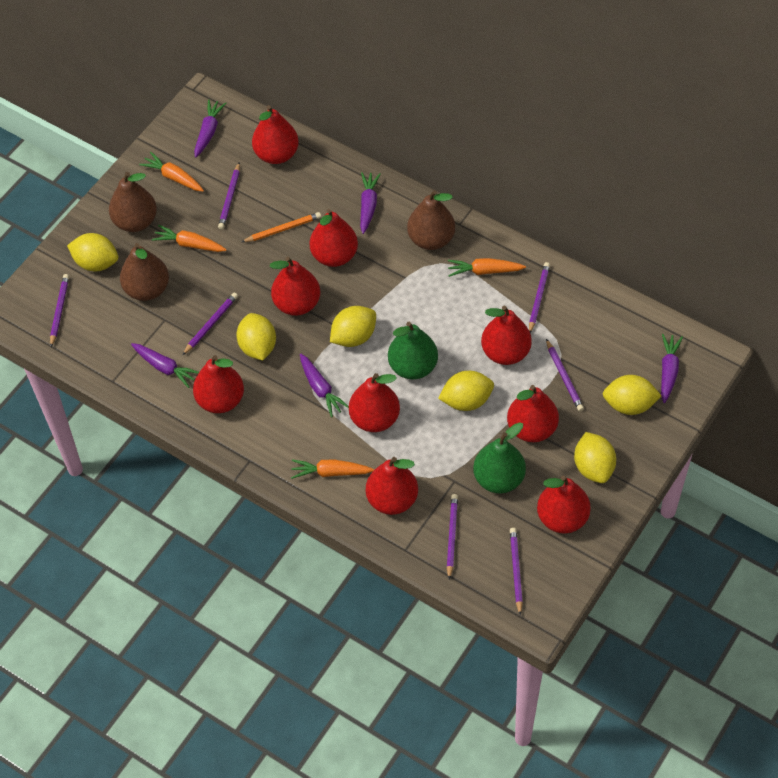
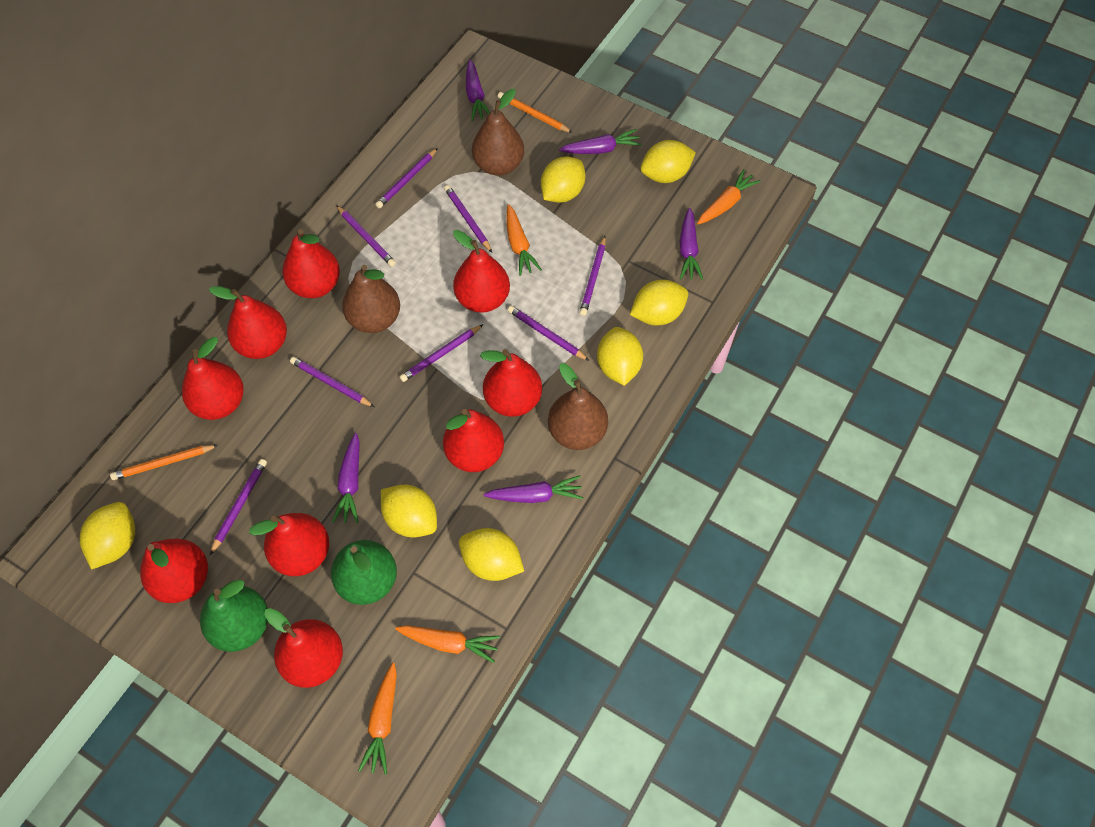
orange pencil: [242,212,321,242] = 1 -> [110,445,218,480] [498,92,573,133] = 2
purple pencil: [50,274,69,347] [183,293,238,355] [218,162,240,230] [446,494,458,579] [510,528,523,616] [529,262,550,333] [546,339,584,411] = 7 -> [210,459,267,555] [290,356,374,407] [336,205,396,267] [375,148,438,208] [400,324,484,382] [444,185,492,253] [508,306,589,361] [580,236,606,316] = 8
yellow lemon: [67,233,118,271] [236,313,276,360] [330,306,376,347] [438,371,494,411] [574,432,616,483] [603,375,662,415] = 6 -> [80,502,135,570] [381,485,437,537] [459,528,524,581] [541,157,585,203] [597,327,643,386] [630,280,688,326] [641,140,696,183] = 7

